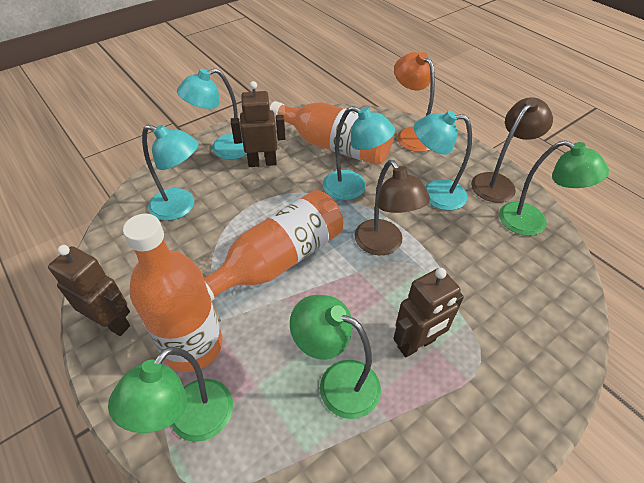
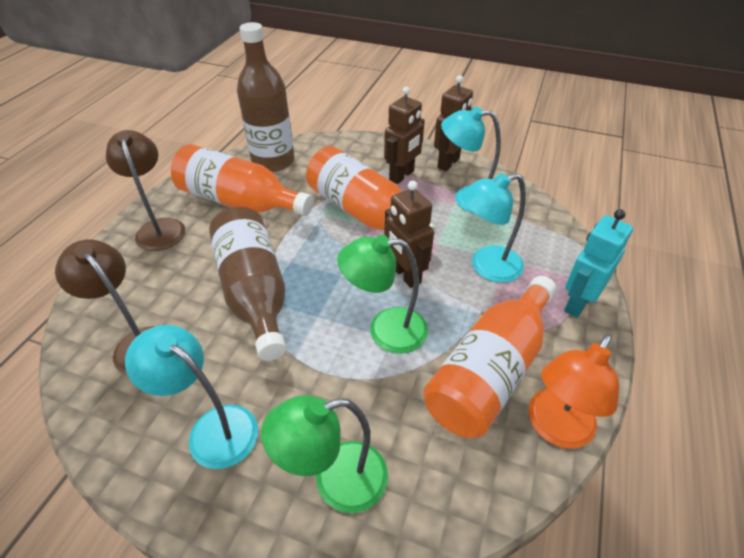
brown bottle: none = 0 -> [209,207,286,361] [237,22,295,172] = 2
green lamp: [108,347,233,442] [290,295,381,419] [499,140,609,236] = 3 -> [261,395,388,513] [337,235,428,354] = 2
turquoise lamp: [142,125,199,221] [177,68,247,160] [323,106,395,200] [414,111,472,210] = 4 -> [125,325,258,469] [441,106,501,213] [461,173,526,283] = 3
turquoise robot: none = 0 -> [564,209,633,318] = 1

